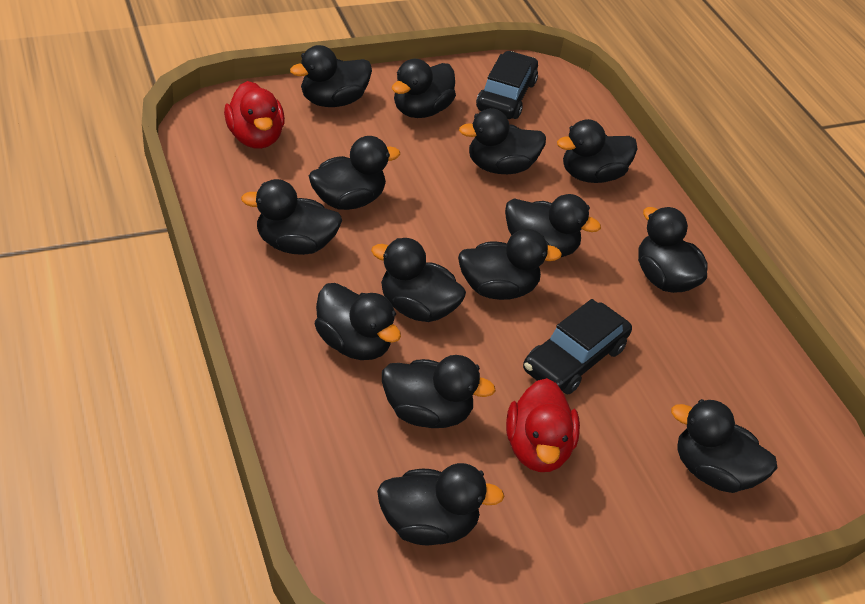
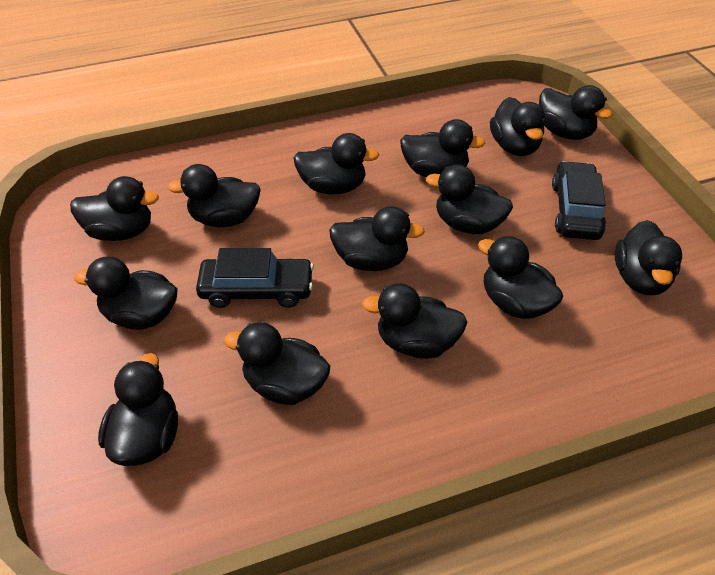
red duck: [224,81,285,149] [506,378,580,472] = 2 -> none = 0

